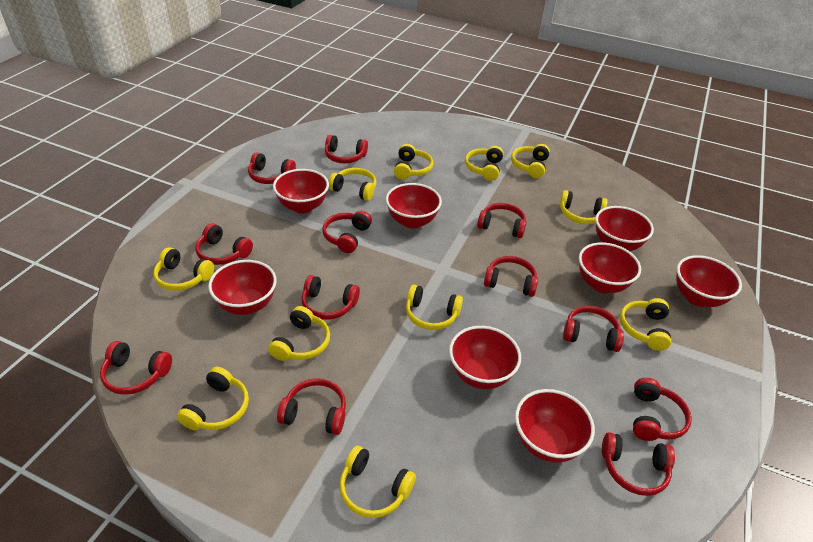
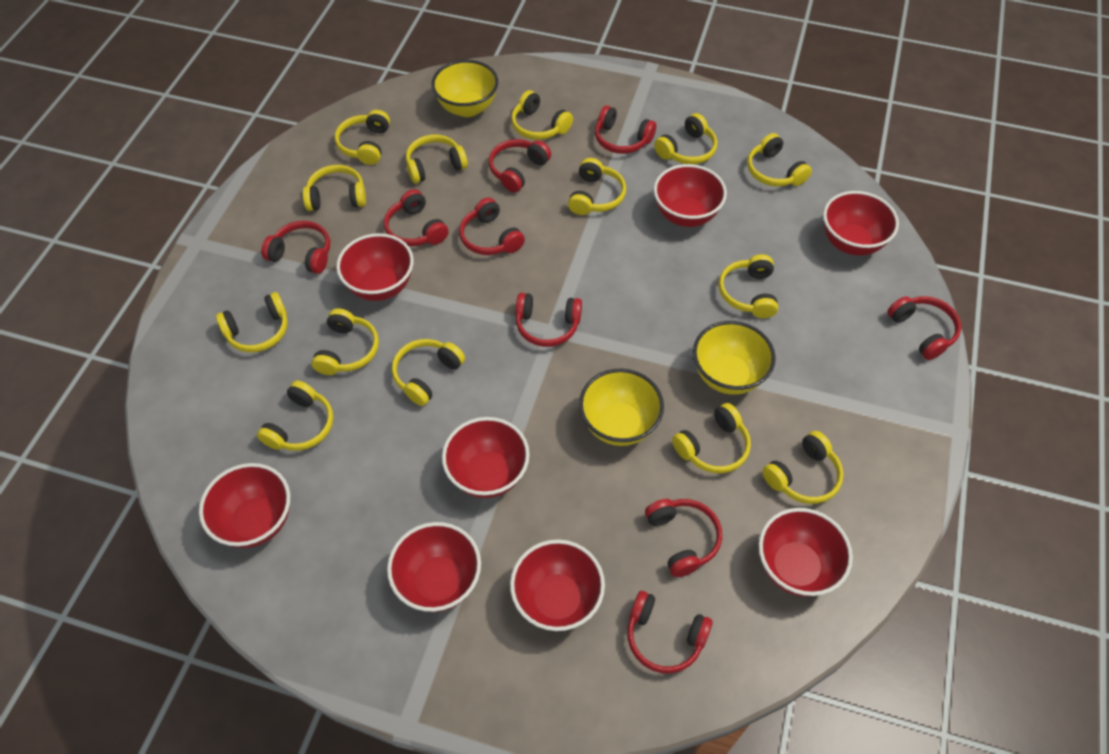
red headphones: [100,341,172,395] [195,223,253,265] [248,152,296,184] [277,378,346,435] [302,275,360,320] [322,211,372,253] [325,135,368,163] [477,203,527,238] [484,256,538,297] [563,306,624,352] [602,432,675,496] [633,378,692,441] = 12 -> [261,221,330,274] [384,189,448,246] [459,198,525,255] [489,139,551,192] [516,293,582,347] [595,105,656,154] [627,591,713,673] [645,499,722,577] [887,296,961,360] = 9
yellow bowl: none = 0 -> [432,60,498,117] [579,369,664,446] [693,321,776,395] = 3
yellow headphones: [153,247,214,291] [177,367,249,430] [268,306,330,361] [329,168,376,201] [339,446,416,518] [394,144,433,180] [406,285,463,330] [465,146,504,181] [511,144,550,178] [559,190,608,224] [620,298,671,351] = 11 -> [216,292,288,352] [257,380,334,451] [303,165,366,211] [311,308,379,375] [335,110,390,165] [392,339,465,406] [406,135,468,183] [511,90,573,140] [568,158,626,215] [654,113,717,164] [672,403,751,473] [719,254,778,318] [747,133,812,187] [762,431,843,504] = 14

